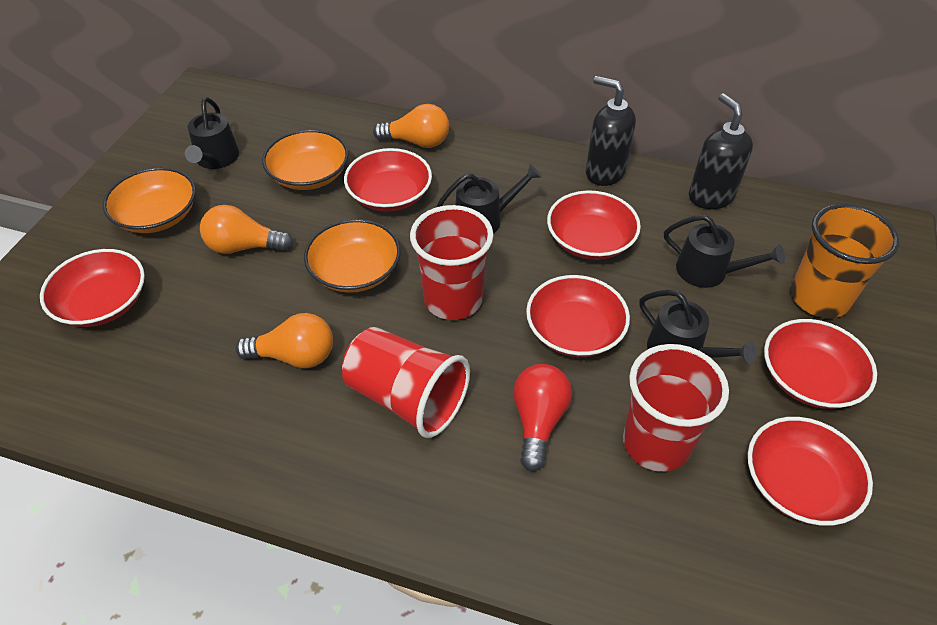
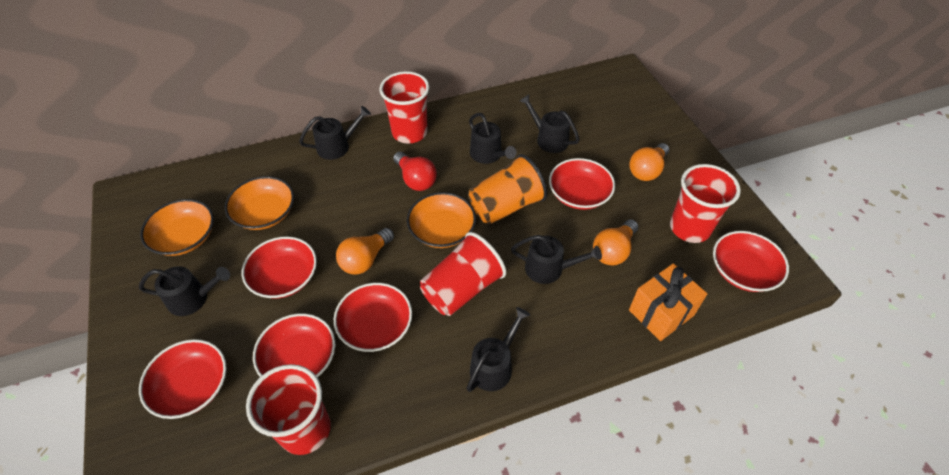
black soap dispenser: [586,76,636,186] [689,93,753,209] = 2 -> none = 0
black watering can: [185,97,239,169] [436,164,542,234] [639,290,757,363] [664,215,785,288] = 4 -> [139,266,230,316] [299,106,371,160] [466,307,530,392] [469,113,516,164] [511,235,602,284] [520,95,580,153] = 6
orange gift: none = 0 -> [629,263,707,341] = 1
red cup: [342,327,470,438] [410,205,494,320] [623,344,729,472] = 3 -> [246,364,331,455] [379,71,430,143] [420,232,506,316] [670,164,741,243] = 4

